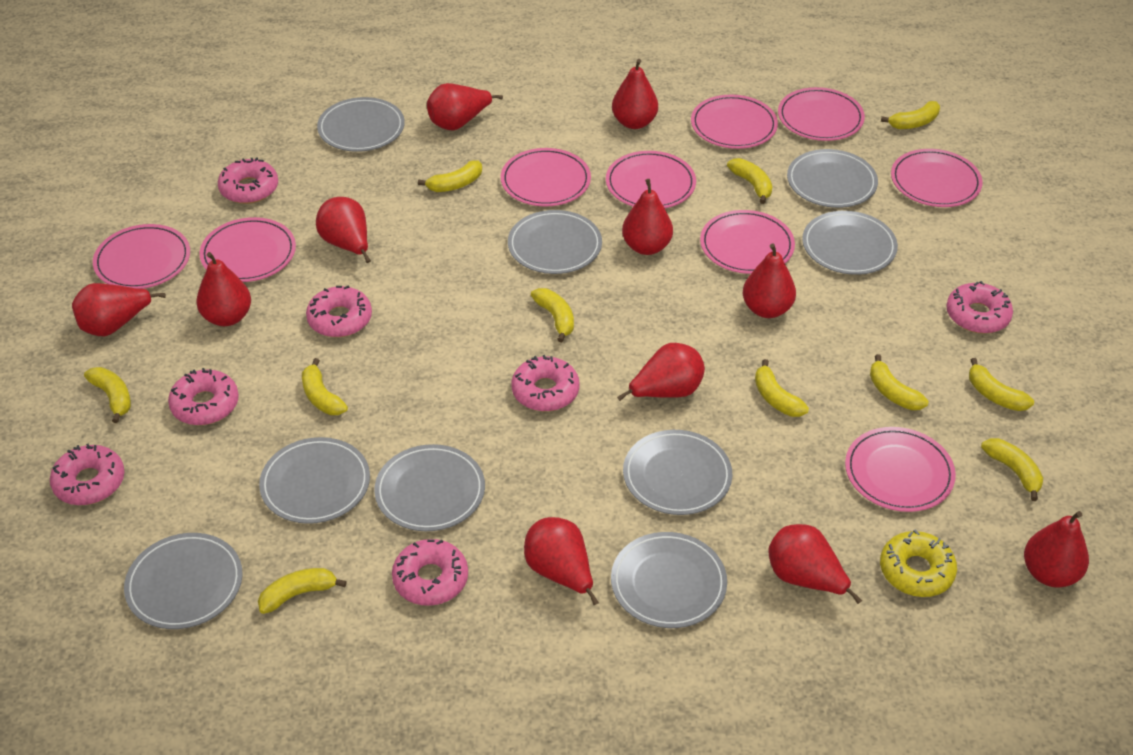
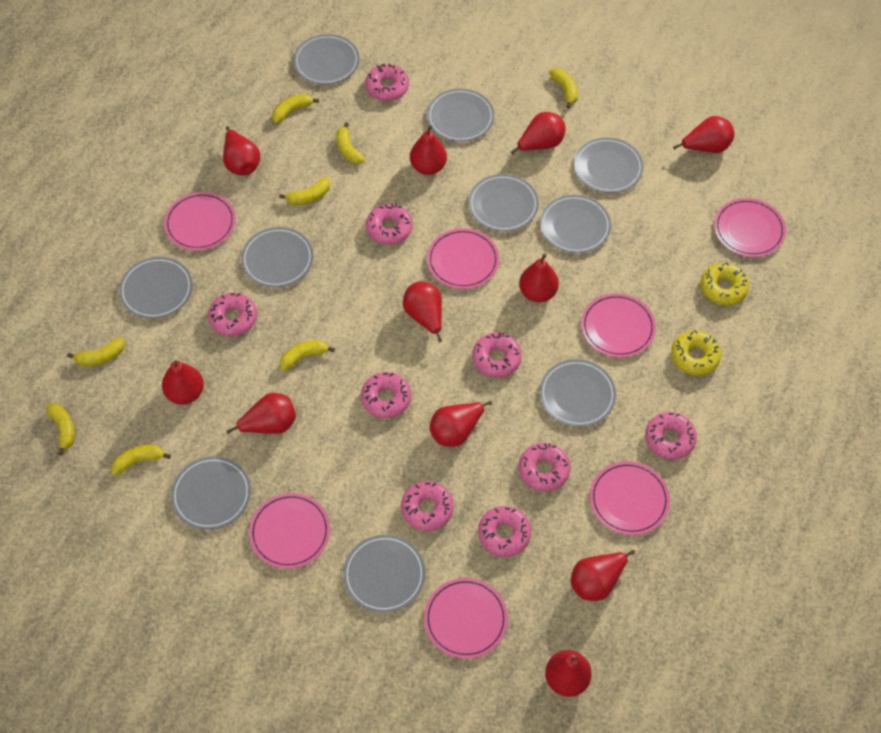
grey plate: [124,533,242,629] [259,437,370,524] [317,97,405,152] [374,444,485,531] [508,210,602,274] [611,532,727,628] [623,430,732,515] [787,149,878,208] [802,211,898,275] = 9 -> [119,257,193,319] [171,456,251,530] [241,227,314,288] [293,34,360,85] [343,535,426,613] [427,89,494,142] [468,174,539,232] [539,359,616,427] [540,195,611,253] [574,137,644,193] = 10
pink donut: [50,443,124,505] [168,368,239,425] [218,158,278,204] [306,285,372,337] [392,539,468,606] [512,355,579,411] [946,281,1013,334] = 7 -> [208,293,257,336] [361,372,411,418] [365,64,409,101] [366,204,413,245] [401,481,454,531] [472,333,522,377] [478,506,531,557] [519,443,571,491] [645,412,697,460] = 9
pink plate: [93,224,190,289] [199,217,296,282] [501,148,591,206] [606,151,696,208] [691,95,778,149] [700,210,795,274] [778,87,865,141] [845,427,956,512] [891,149,983,207] = 9 -> [164,192,236,251] [249,493,330,569] [424,578,508,659] [427,228,499,289] [581,293,656,358] [590,461,670,535] [714,198,786,257] = 7
yellow banana: [84,367,131,423] [258,568,347,614] [302,358,348,415] [418,160,482,192] [531,288,574,342] [727,158,772,204] [755,359,809,417] [870,354,928,410] [881,101,940,129] [969,358,1034,411] [981,438,1043,501] = 11 -> [45,403,75,456] [67,337,125,366] [111,445,171,475] [272,94,319,123] [279,177,331,205] [280,340,335,371] [336,122,365,164] [549,68,578,108] = 8
yellow donut: [880,530,957,597] = 1 -> [671,330,721,375] [701,262,749,305] = 2

